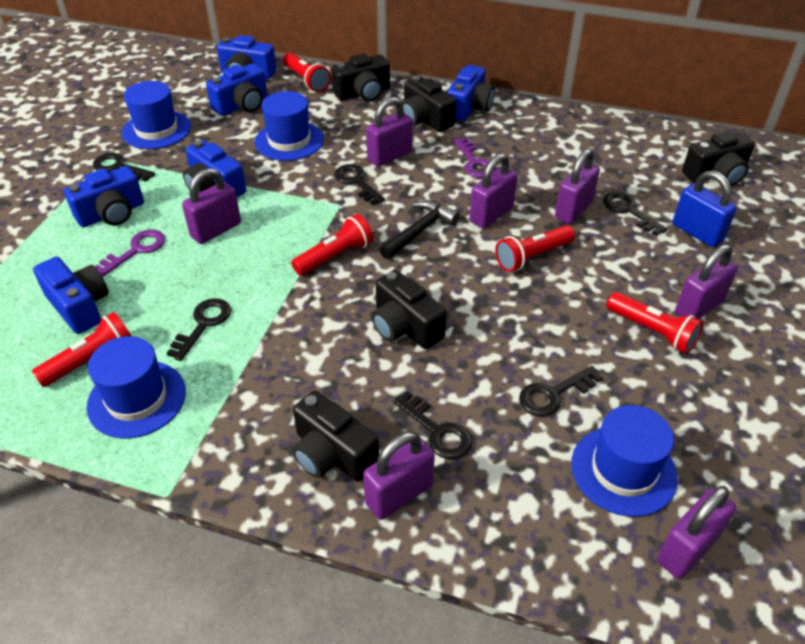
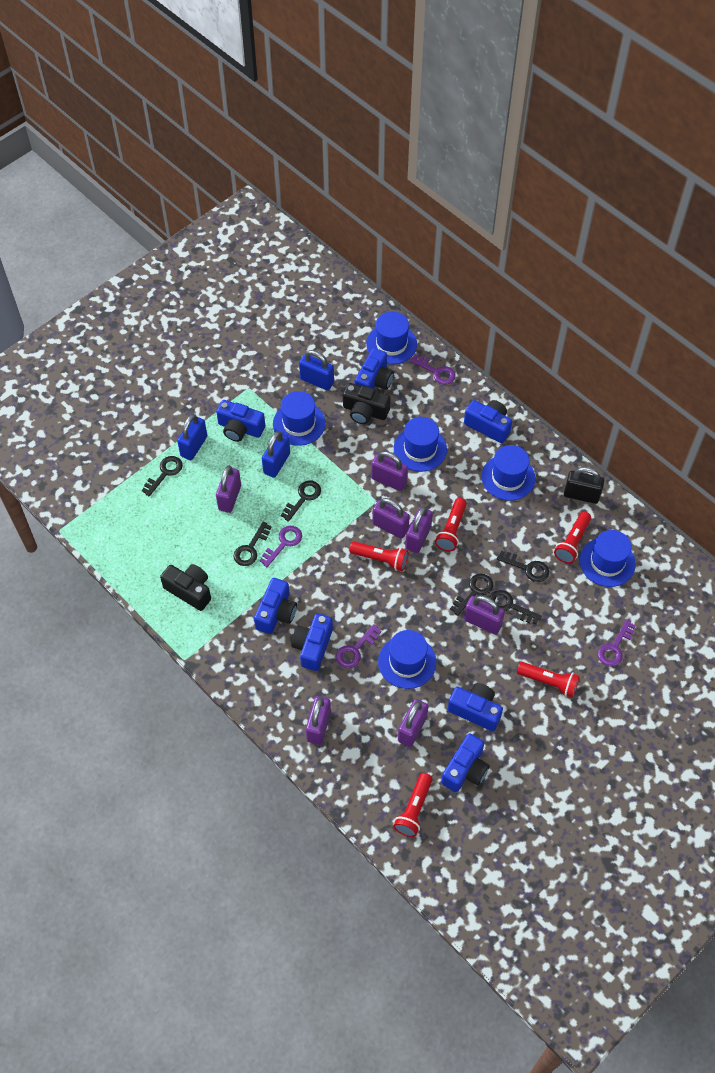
black camera: [293,391,379,482] [331,53,390,101] [372,270,446,349] [402,76,456,132] [682,131,755,186] = 5 -> [160,564,211,611] [343,383,390,424] = 2
black hammer: [379,200,460,259] = 1 -> none = 0
black padlock: none = 0 -> [564,467,604,504] = 1
blue camera: [33,257,109,334] [64,166,144,227] [183,140,246,197] [206,63,267,116] [217,35,276,79] [447,65,495,121] = 6 -> [216,400,265,442] [254,578,297,634] [291,613,333,671] [355,348,394,390] [441,733,490,792] [448,683,503,731] [464,400,512,443] = 7
blue hat: [86,336,186,438] [122,81,191,149] [255,91,324,161] [571,405,678,517] = 4 -> [273,391,325,446] [366,312,417,364] [378,630,436,689] [394,417,447,472] [481,445,536,501] [580,530,636,587] = 6
blue padlock: [673,170,737,247] = 1 -> [177,414,207,460] [262,431,290,478] [299,350,334,391] = 3
purple key: [95,229,165,277] [454,137,495,178] = 2 -> [259,526,302,567] [336,624,381,668] [410,354,456,385] [598,620,636,666] = 4

